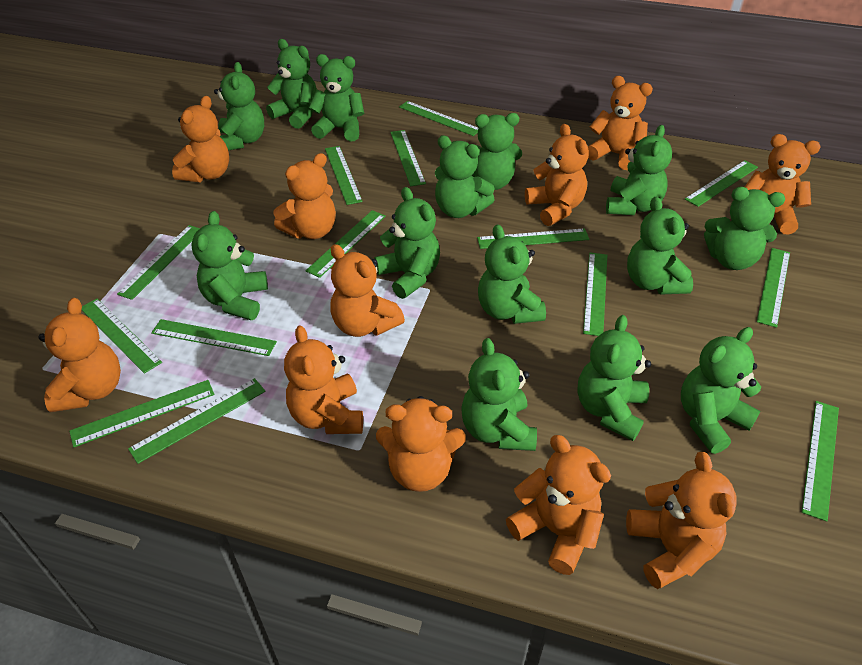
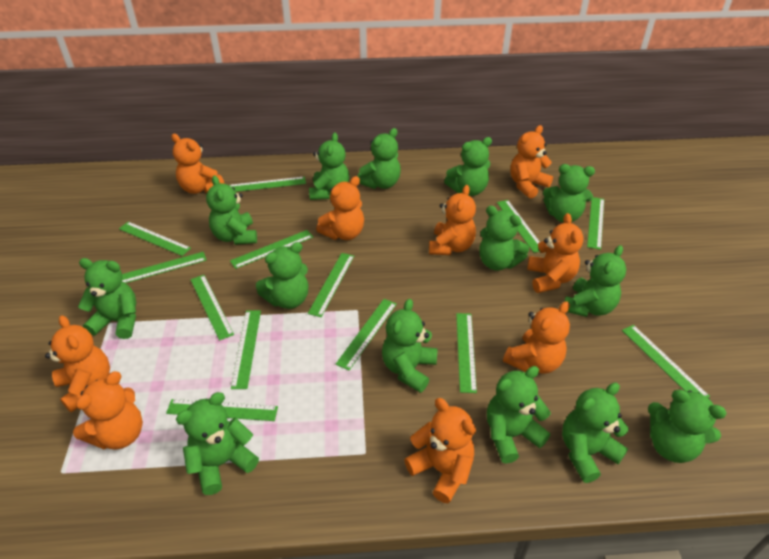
green ruler: [69,380,214,447] [82,299,162,374] [117,225,200,300] [128,378,266,464] [151,319,277,356] [306,210,386,278] [325,146,363,205] [390,130,426,186] [399,101,478,136] [477,228,589,249] [583,252,607,336] [685,160,758,207] [757,248,790,328] [802,401,839,522] = 14 -> [119,222,191,256] [122,252,207,283] [166,399,278,421] [190,275,234,341] [229,176,306,192] [230,230,313,269] [231,310,261,389] [308,253,354,317] [336,299,397,370] [456,313,477,393] [497,200,540,253] [587,197,604,250] [622,325,710,398] = 13
orange teddy bear: [38,298,121,412] [172,96,229,182] [274,153,336,239] [284,325,363,434] [330,244,405,337] [376,396,466,492] [506,435,611,575] [525,124,589,226] [588,76,653,170] [626,452,737,589] [745,134,821,235] = 11 -> [45,315,110,412] [73,371,143,450] [171,134,224,194] [316,176,364,240] [404,398,476,503] [429,185,476,255] [503,301,570,373] [510,125,553,199] [527,213,583,293] = 9

